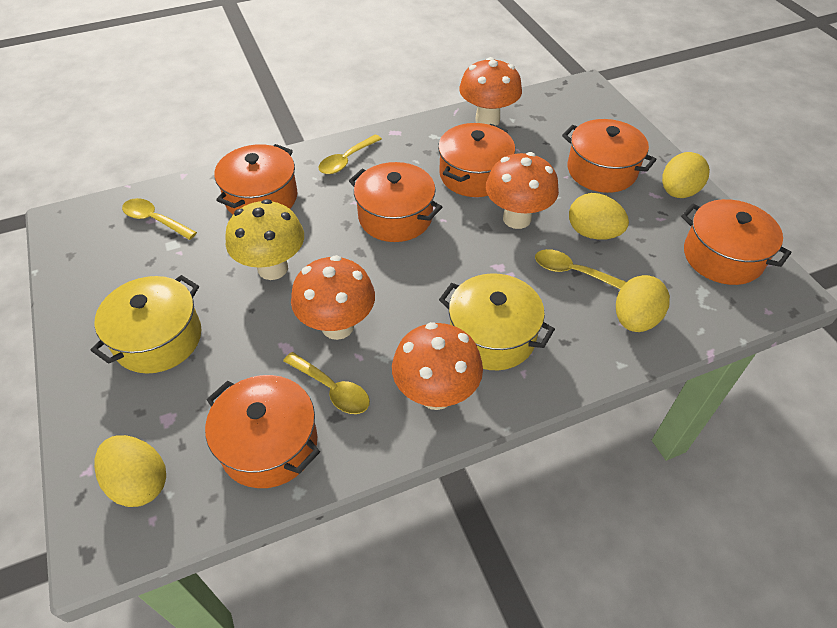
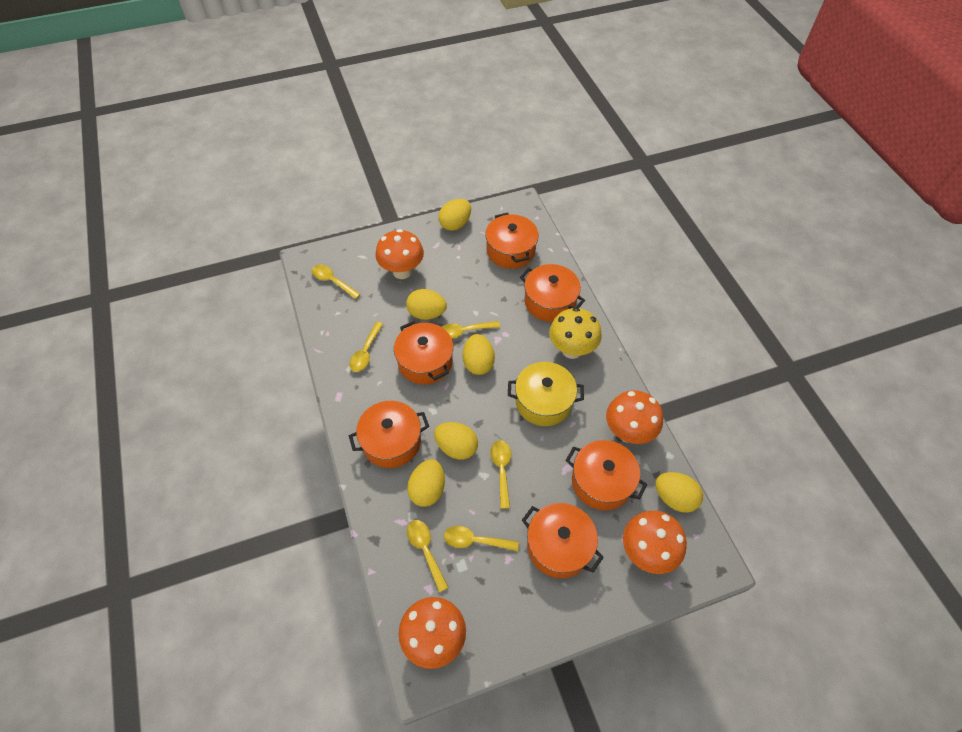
yellow egg: [94,435,166,507] [569,193,629,240] [616,275,670,332] [662,152,710,198] = 4 -> [406,289,447,320] [407,459,445,507] [434,422,478,460] [438,199,471,231] [463,334,495,375] [655,472,703,513] = 6
yellow pot: [90,275,201,374] [439,273,555,370] = 2 -> [508,362,584,426] = 1
yellow spoon: [122,198,197,240] [283,352,370,414] [318,135,382,174] [535,249,626,289] = 4 -> [312,264,361,299] [349,322,383,372] [407,520,449,592] [442,321,500,339] [444,526,519,551] [490,440,511,509] = 6

